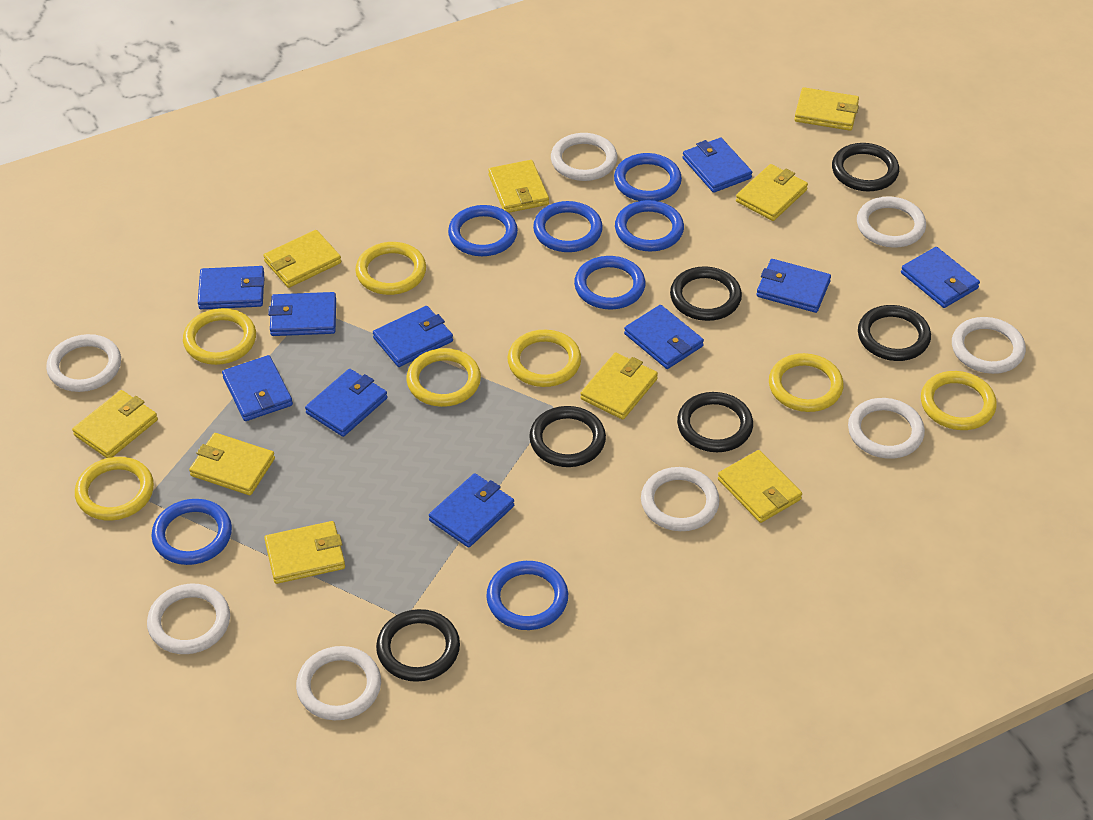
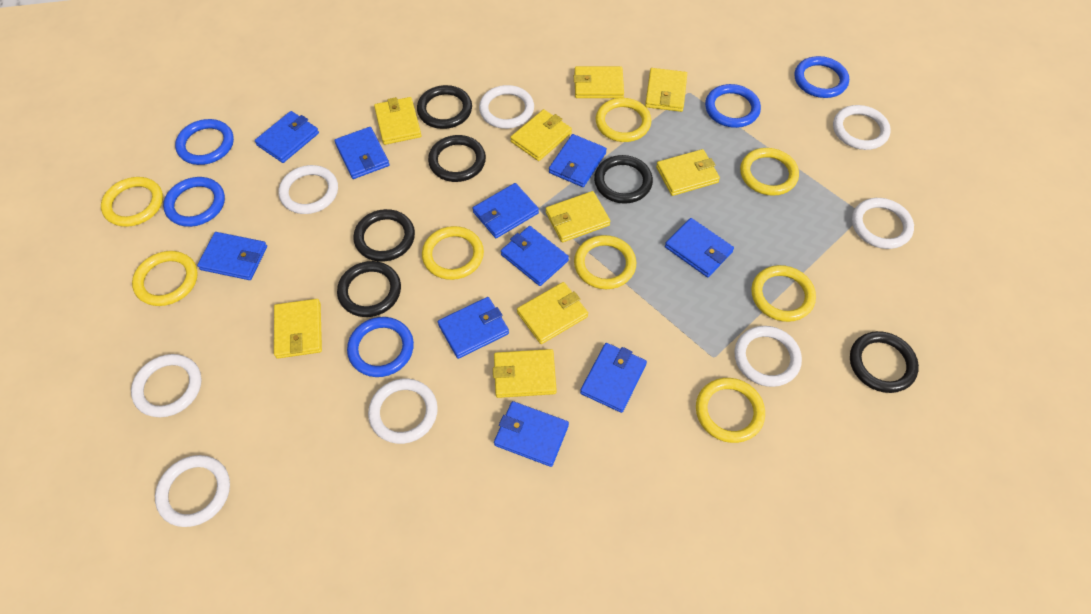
blue ring: [151,499,232,565] [448,205,518,256] [486,561,568,630] [533,201,603,252] [574,256,645,309] [614,153,682,201] [615,200,684,251] = 7 -> [163,177,225,227] [175,119,234,165] [347,317,414,377] [705,84,761,128] [795,56,849,98] = 5
yellow ring: [75,457,154,520] [183,308,256,365] [355,242,426,295] [406,348,481,407] [508,330,581,387] [769,353,844,412] [921,371,997,430] = 7 -> [101,177,163,227] [132,251,198,306] [422,226,484,280] [574,235,636,289] [596,98,651,142] [696,378,765,443] [740,148,799,196] [751,265,816,322] = 8

